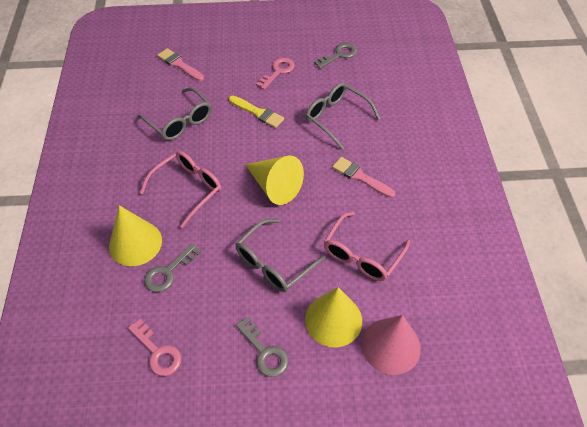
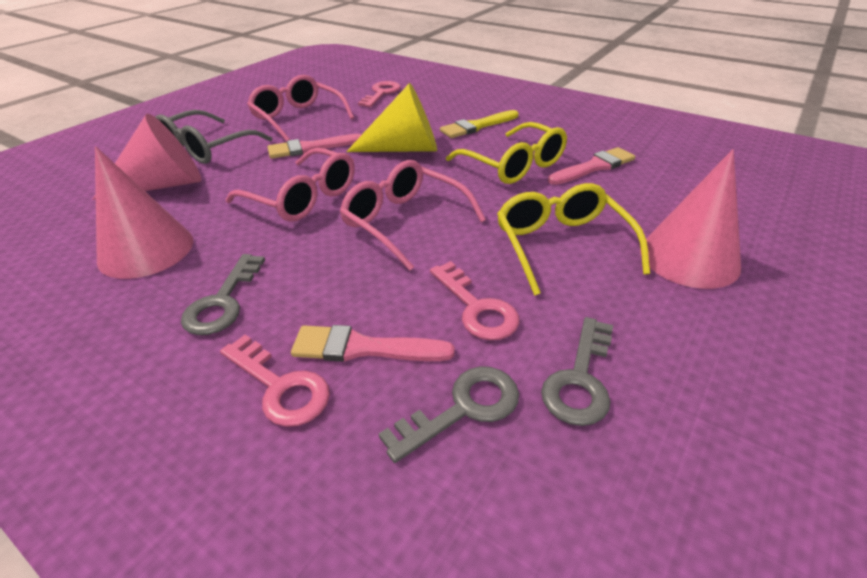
grey glasses: [138,87,212,141] [236,219,326,292] [306,82,380,150] = 3 -> [155,110,272,164] = 1
pink brush: [157,48,204,81] [332,157,395,198] = 2 -> [267,134,361,159] [291,325,455,362] [548,147,635,185] = 3
pink cone: [362,315,421,375] = 1 -> [92,114,201,200] [95,146,193,279] [640,149,741,289] = 3
pink glasses: [140,151,221,228] [324,212,410,281] = 2 -> [226,148,355,222] [247,75,354,141] [340,160,486,271] = 3
pink key: [128,319,181,376] [256,58,295,90] = 2 -> [220,335,330,427] [358,81,401,107] [430,261,520,340] = 3
yellow cone: [109,205,162,266] [245,156,304,205] [305,287,362,347] = 3 -> [346,83,437,152] = 1
yellow glasses: none = 0 -> [446,122,567,184] [497,183,650,296] = 2

